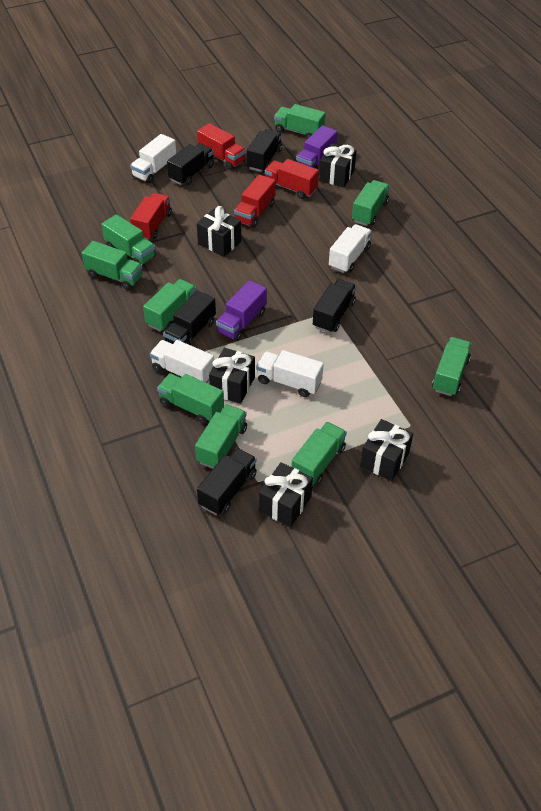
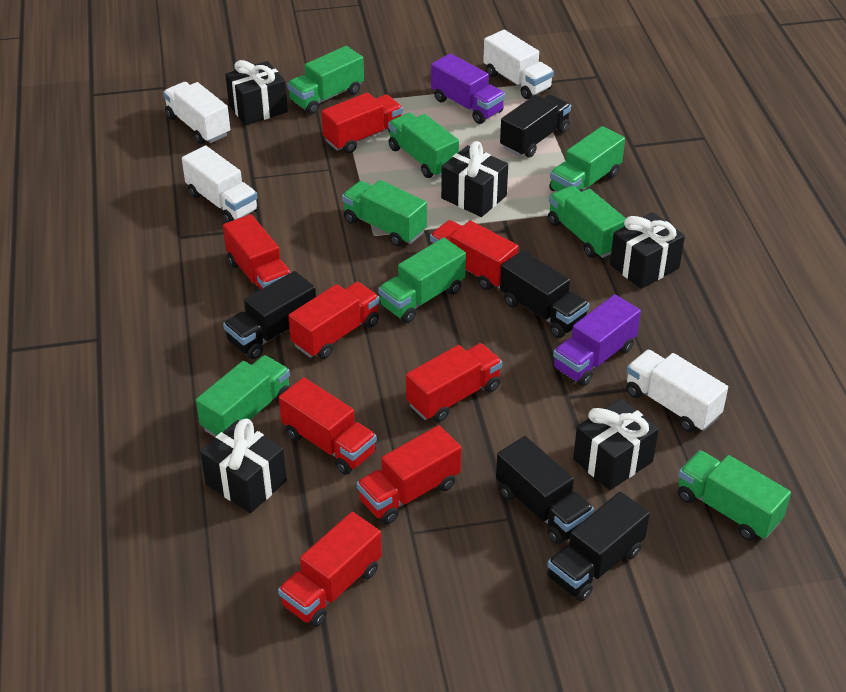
green truck: [82,241,143,290] [101,214,156,264] [143,279,196,332] [157,373,224,424] [195,404,247,469] [274,104,326,139] [291,422,347,486] [352,180,390,226] [432,337,472,396] = 9 -> [196,355,290,438] [287,46,364,114] [342,180,427,246] [378,238,466,323] [388,113,459,178] [548,186,626,258] [549,126,625,192] [678,450,791,541] = 8
red truck: [130,193,172,240] [197,123,246,170] [234,175,276,228] [265,159,319,199] = 4 -> [223,214,291,293] [278,512,382,627] [279,377,377,475] [288,282,380,359] [321,93,403,153] [357,425,461,524] [406,343,502,422] [430,220,518,290] = 8

